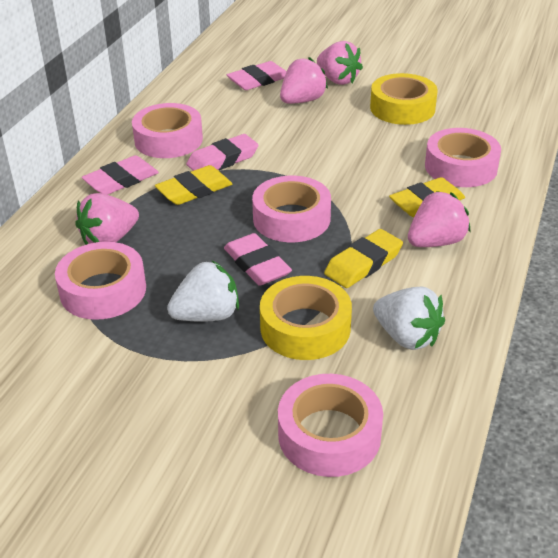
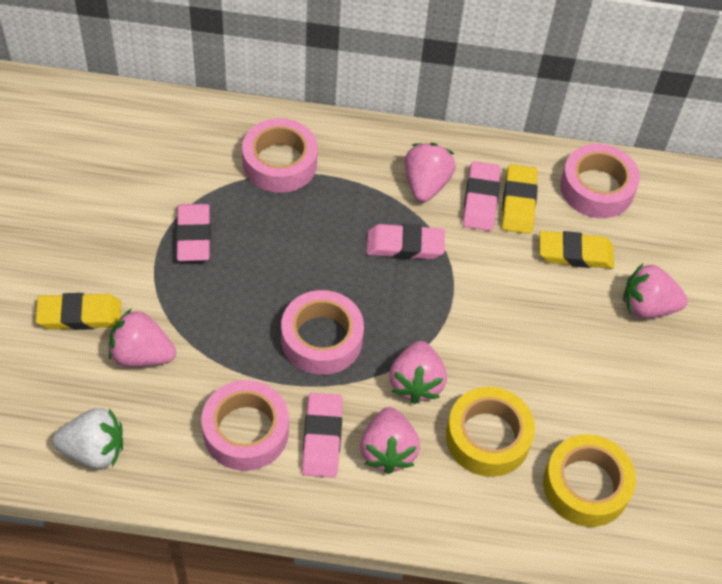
pink strawberry: [75,193,139,245] [280,57,328,104] [317,41,363,85] [408,191,471,247] = 4 -> [109,309,176,367] [360,407,420,474] [389,341,447,404] [404,143,456,202] [623,264,688,318] = 5
pink tape: [55,242,146,320] [132,103,203,158] [252,176,331,242] [278,374,383,477] [425,128,501,187] = 5 -> [202,380,289,471] [242,118,318,193] [281,290,364,375] [560,144,640,218] = 4
white strawberry: [167,260,239,322] [373,287,445,350] = 2 -> [53,408,123,469] = 1

